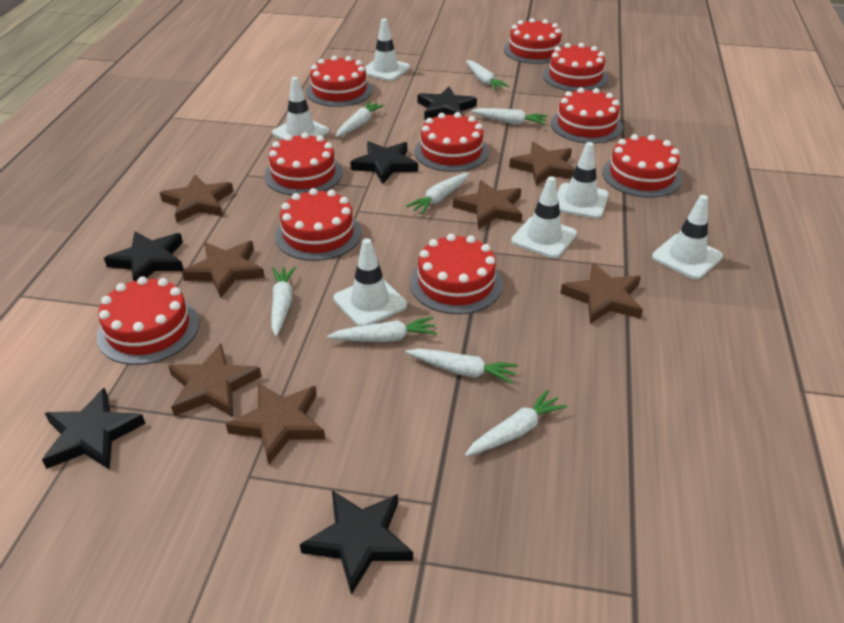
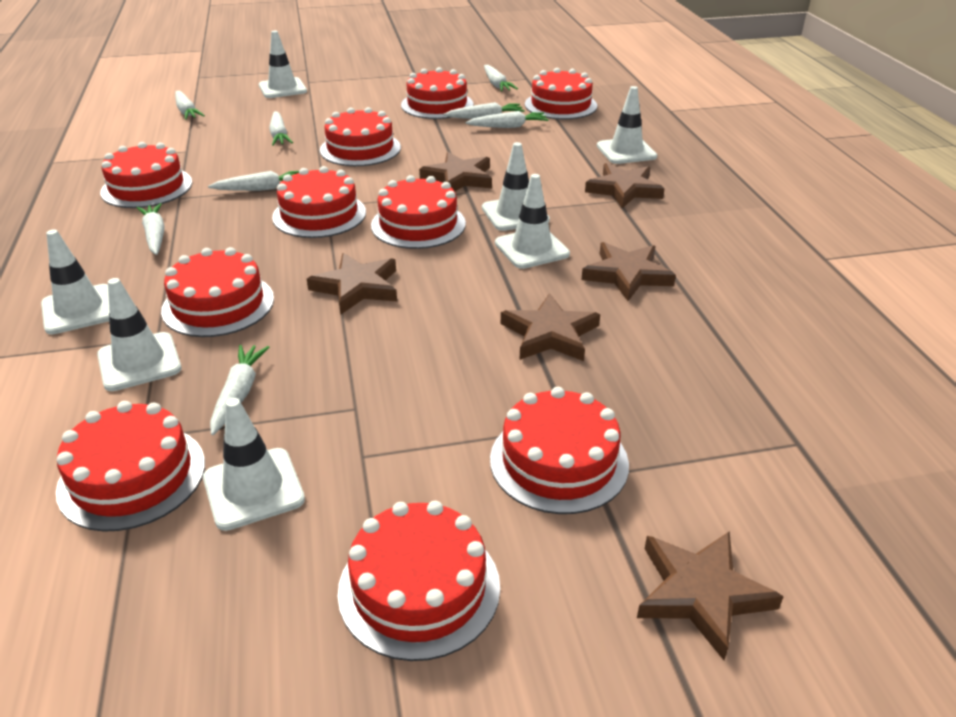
black star: [42,387,146,470] [104,231,184,281] [300,490,413,595] [350,141,418,184] [417,87,477,120] = 5 -> none = 0
brown star: [160,175,234,223] [168,344,262,417] [182,241,265,298] [226,383,325,465] [453,180,522,229] [509,142,575,186] [560,262,643,324] = 7 -> [307,253,397,314] [419,152,492,191] [501,293,600,361] [581,242,676,301] [585,163,665,208] [637,531,784,660] = 6
white traffic cone: [272,77,329,140] [334,238,407,326] [365,19,410,81] [511,176,577,258] [557,142,609,219] [652,195,723,279] = 6 -> [41,229,109,334] [97,278,182,391] [203,398,305,531] [259,30,307,98] [482,142,550,231] [495,174,570,269] [597,86,657,164] = 7

